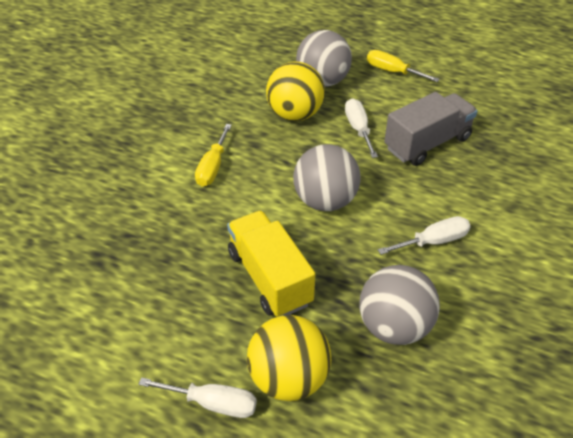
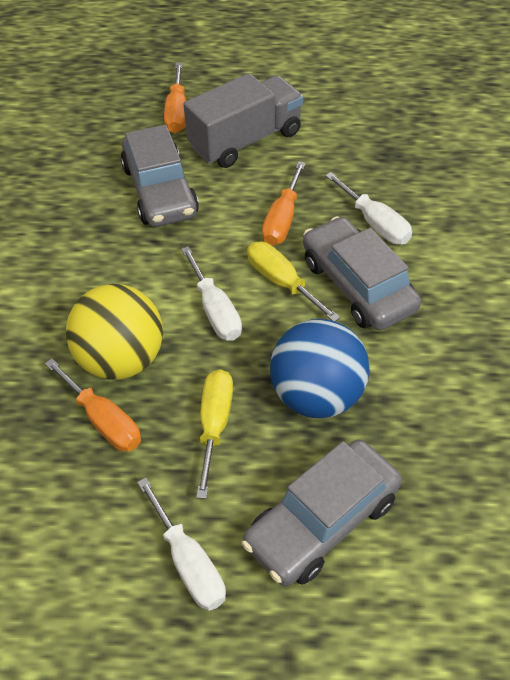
blue ball: none = 0 -> [270,319,370,418] = 1
grey ball: [293,144,361,211] [296,30,352,87] [359,265,440,345] = 3 -> none = 0
grey car: none = 0 -> [121,125,199,227] [242,440,402,586] [303,216,421,330] = 3
orange screwdriver: none = 0 -> [45,358,141,452] [164,63,186,133] [262,161,306,246] = 3
yellow ball: [247,315,331,401] [266,61,325,121] = 2 -> [66,284,163,380] = 1
yellow truck: [227,210,315,317] = 1 -> none = 0

